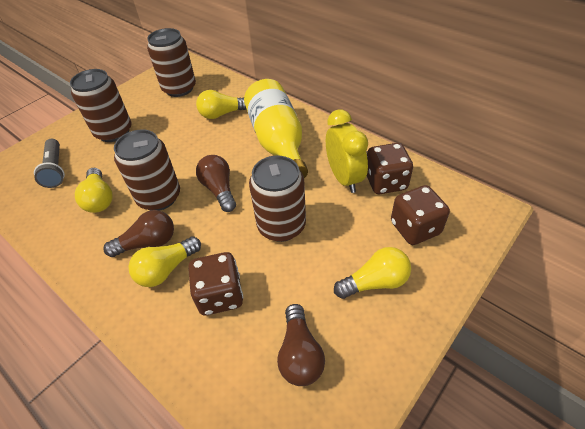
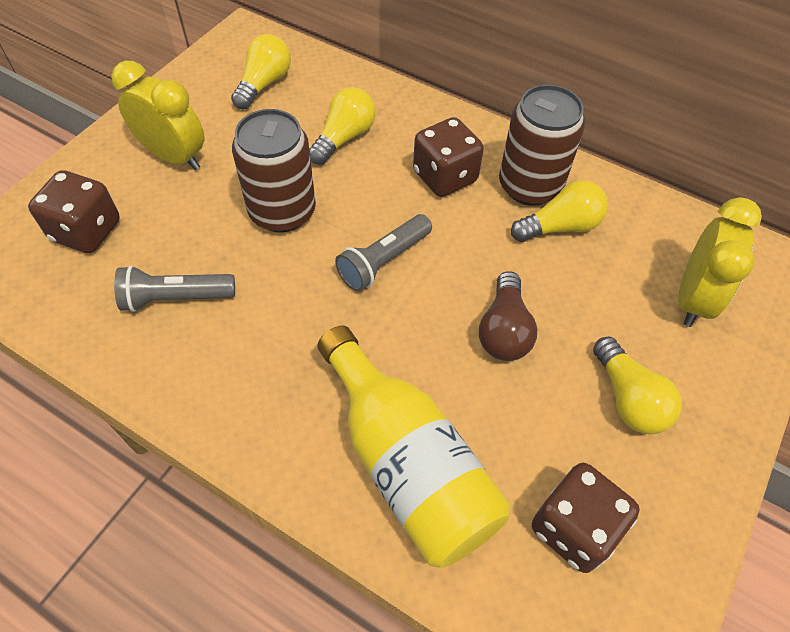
brown can: [70,69,132,142] [114,130,180,211] [147,28,196,97] [249,156,306,242] = 4 -> [232,109,316,233] [499,84,585,206] = 2
brown light bulb: [103,210,174,257] [196,155,236,212] [277,304,325,386] = 3 -> [479,271,537,361] = 1
grey flashlight: [34,139,65,188] = 1 -> [114,265,235,312] [335,214,432,291] = 2
yellow clock: [326,109,368,193] = 1 -> [111,61,204,170] [678,197,762,327] = 2

